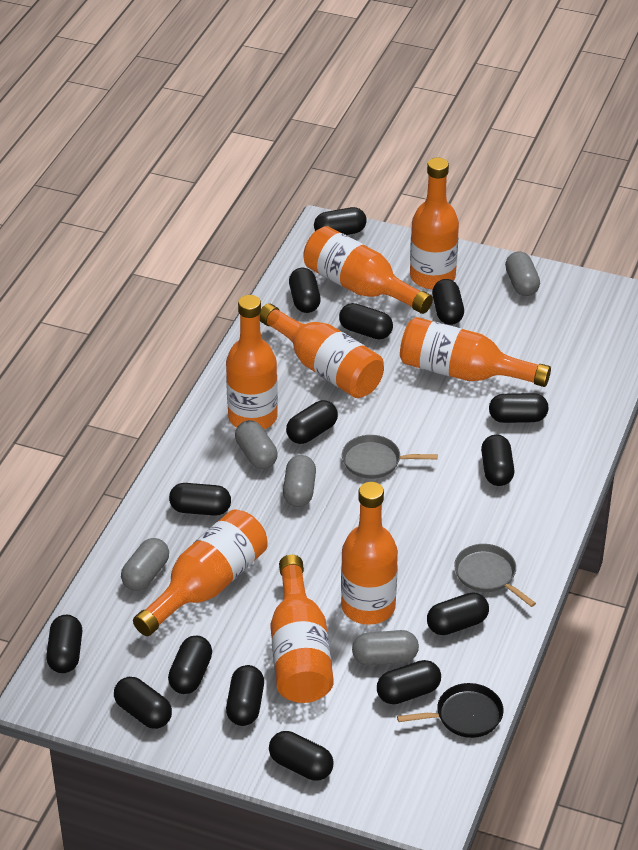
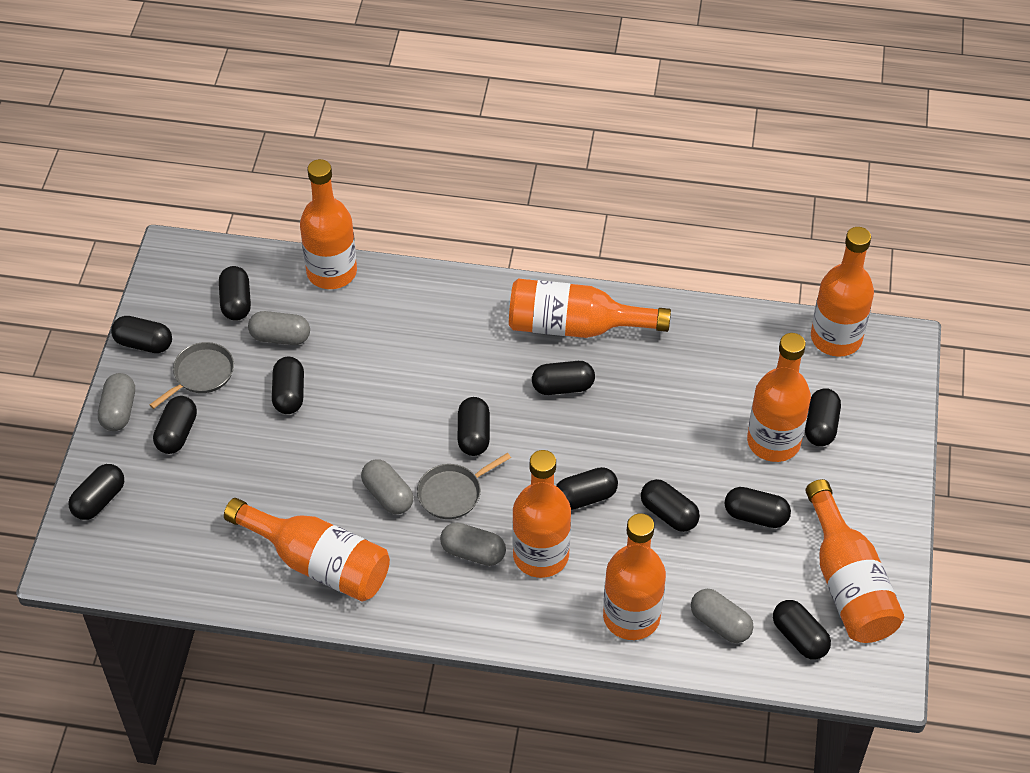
black capsule: [46,615,82,673] [114,677,172,729] [168,636,212,694] [169,483,231,516] [226,665,264,726] [269,731,334,781] [286,400,338,444] [289,268,321,313] [314,207,367,235] [339,303,393,340] [377,660,441,704] [427,593,489,635] [432,279,464,325] [481,435,514,486] [489,393,549,423] = 15 -> [68,464,124,520] [111,316,172,353] [153,396,197,454] [219,266,251,321] [272,357,304,414] [458,397,490,456] [532,361,595,395] [556,467,618,510] [641,479,700,532] [725,487,791,528] [773,600,831,659] [805,388,841,447] = 12
black pan: [397,683,504,738] = 1 -> none = 0

